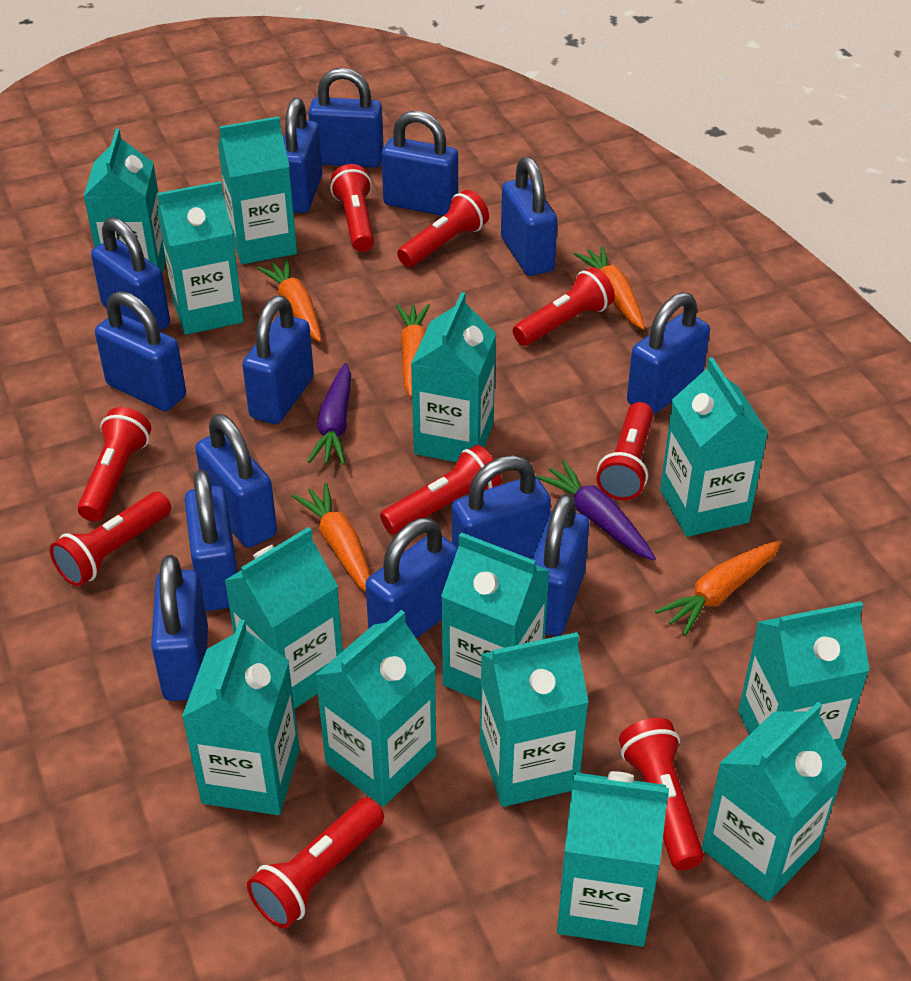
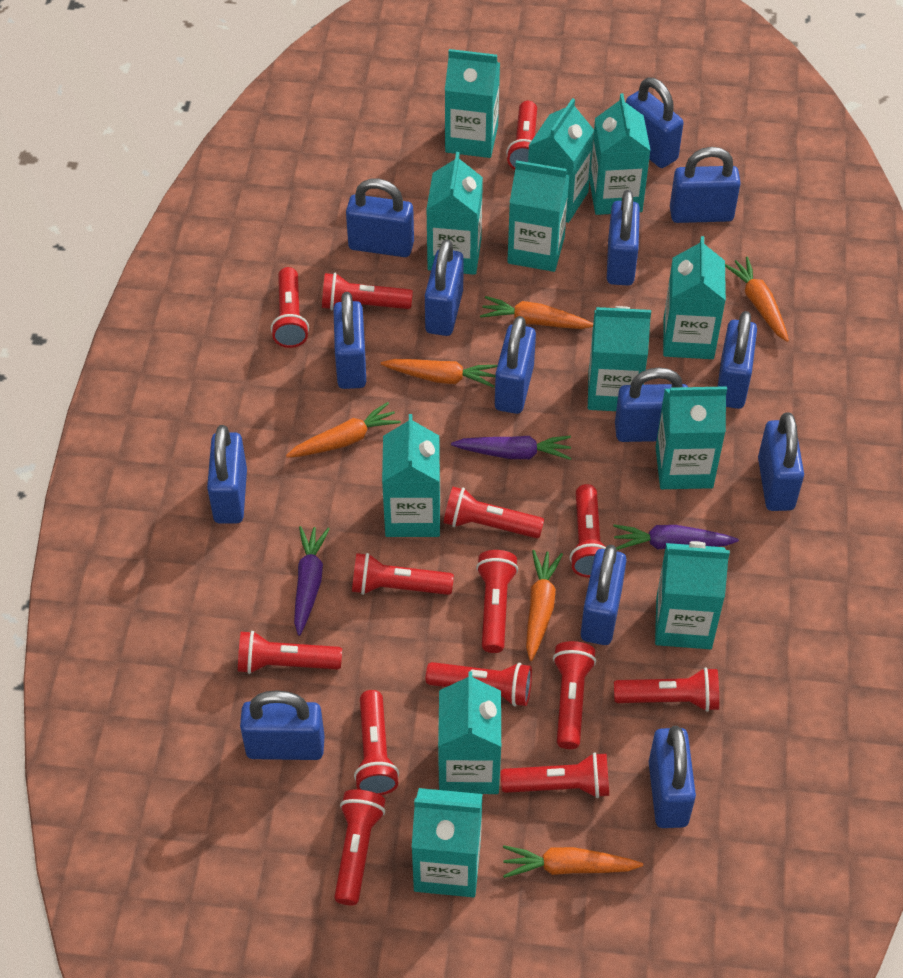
orange carrot: [257,259,322,342] [292,483,371,592] [396,304,430,397] [574,246,645,330] [655,540,781,636] = 5 -> [286,402,401,458] [381,359,498,388] [480,296,593,329] [503,845,643,878] [526,550,563,661] [725,256,789,342] = 6
purple carrot: [308,363,351,465] [536,460,656,560] = 2 -> [294,526,329,636] [451,435,571,460] [613,524,739,550] = 3
red flashlight: [50,492,171,586] [77,407,151,521] [247,798,384,929] [330,164,374,252] [380,445,501,535] [397,190,489,267] [513,267,615,346] [597,402,653,500] [619,718,704,870] = 9 -> [238,631,342,674] [271,267,309,348] [322,273,413,310] [334,789,385,905] [352,553,454,595] [354,690,399,795] [426,662,532,706] [443,487,544,538] [476,550,518,653] [501,752,609,798] [506,101,537,170] [553,641,596,749] [570,484,606,578] [614,667,719,712] = 14
turquoise carton: [84,129,166,275] [157,181,244,335] [182,620,300,815] [218,116,297,264] [224,527,343,709] [315,610,436,806] [411,292,496,462] [441,532,550,701] [480,632,589,807] [557,771,669,947] [660,357,768,537] [702,702,847,902] [738,601,870,754] = 13 -> [382,414,440,537] [412,788,483,897] [426,152,483,275] [438,671,501,794] [445,49,500,158] [507,160,570,272] [528,98,594,223] [588,306,651,411] [590,93,651,215] [655,541,730,649] [656,386,727,489] [663,236,726,359] = 12

